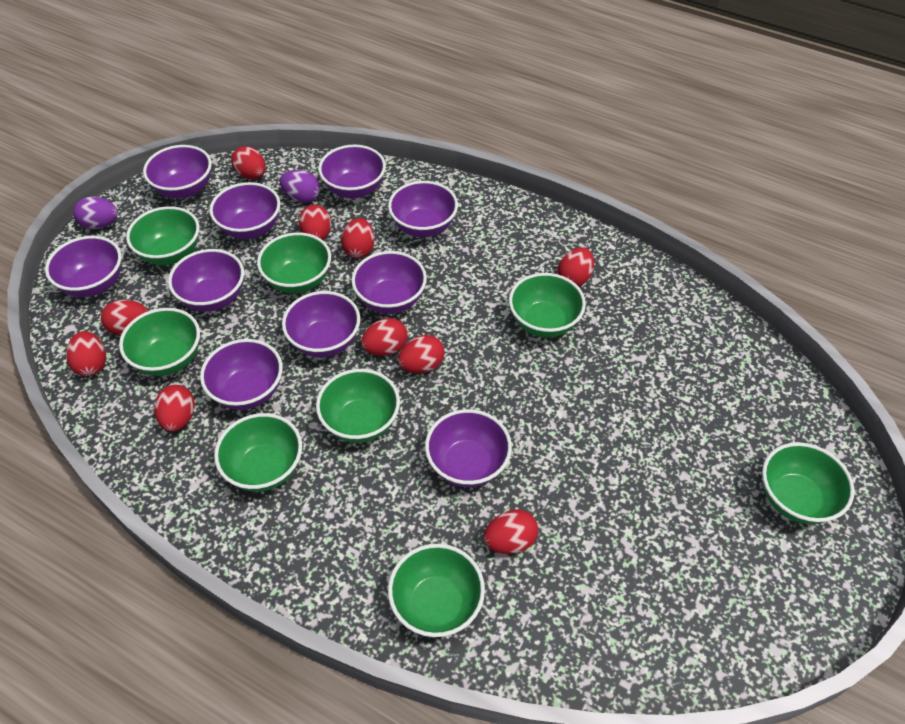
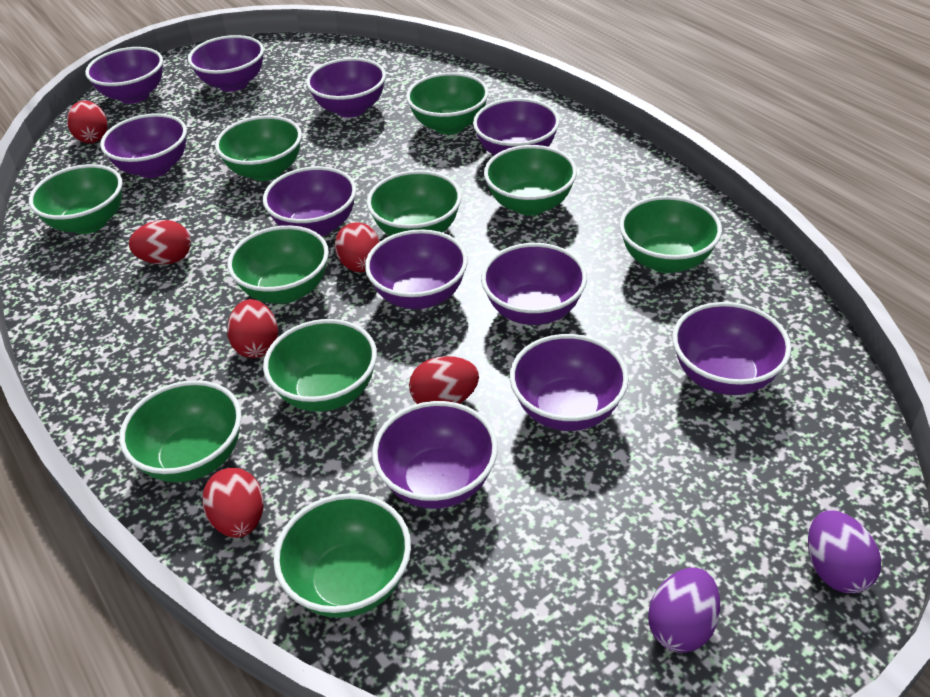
green bowl: [119,308,200,376] [126,206,199,265] [214,413,302,492] [257,232,331,294] [316,369,400,443] [388,544,485,637] [509,273,586,338] [762,442,854,524] = 8 -> [29,164,122,234] [119,380,242,483] [215,115,302,181] [227,225,329,304] [263,319,377,412] [273,493,411,618] [367,170,462,236] [406,72,489,134] [484,145,577,216] [619,196,722,273] = 10
purple bowl: [45,236,121,297] [143,145,212,199] [168,249,244,312] [200,339,283,410] [209,182,280,239] [282,291,360,357] [318,145,386,198] [351,251,427,314] [388,181,458,237] [425,409,512,487] = 10 -> [85,47,163,104] [100,113,187,178] [188,35,264,92] [263,166,356,236] [306,58,386,117] [365,229,468,309] [372,401,498,509] [473,98,560,155] [481,243,587,325] [510,334,629,431] [672,302,791,395] = 11
red egg: [66,331,106,376] [101,299,148,335] [154,385,195,432] [231,146,266,180] [298,205,331,240] [341,218,375,259] [361,318,408,356] [398,335,445,373] [484,509,538,554] [558,247,594,287] = 10 -> [67,101,108,143] [129,220,191,265] [202,468,264,538] [227,299,278,358] [335,222,380,272] [409,356,479,404] = 6

